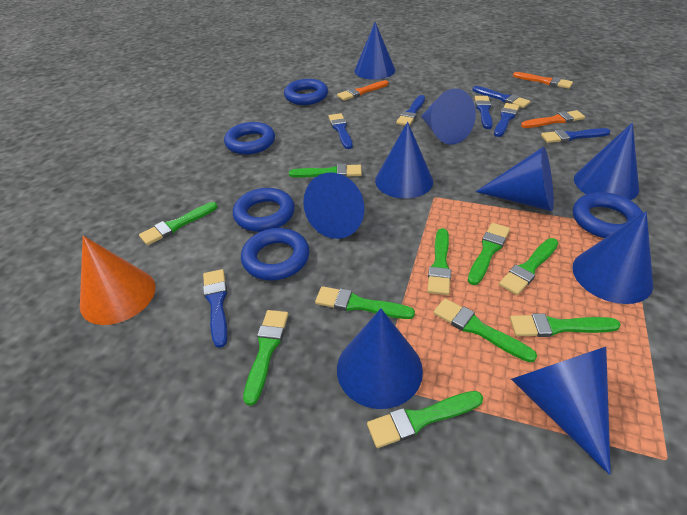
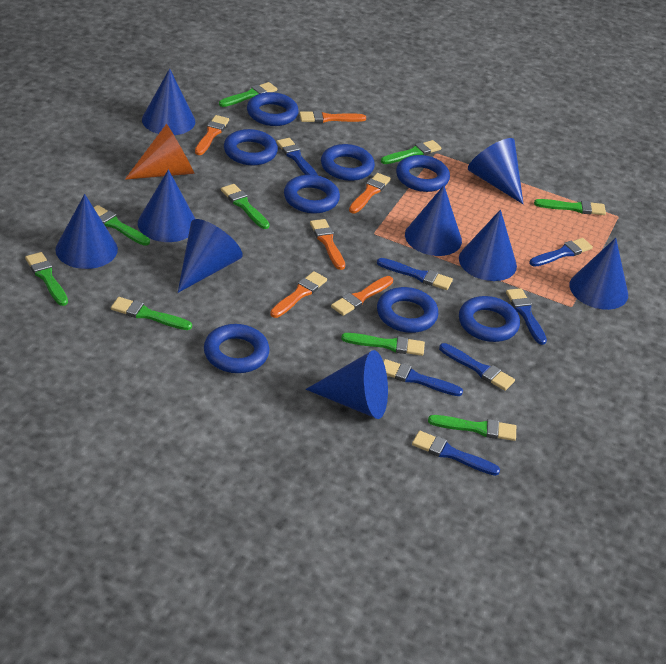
blue ring: [224,122,275,154] [233,188,295,232] [241,228,309,280] [284,79,328,105] [573,192,643,238] = 5 -> [204,324,270,373] [224,129,278,165] [247,92,299,126] [284,175,340,213] [321,144,375,181] [377,287,438,333] [396,155,450,192] [459,296,520,342] = 8
green brush: [139,202,218,245] [243,310,289,406] [289,164,362,177] [315,286,415,319] [367,391,483,448] [427,228,451,295] [433,298,537,362] [468,223,510,285] [499,238,559,295] [510,313,621,337] = 10 -> [25,252,68,306] [93,205,150,246] [111,297,192,330] [219,82,277,107] [221,184,270,229] [341,333,425,356] [381,140,442,164] [428,415,516,441] [534,199,606,215] = 9
orange brush: [337,80,388,101] [513,72,573,89] [521,110,585,128] = 3 -> [195,115,229,155] [270,271,327,318] [299,111,366,123] [310,219,345,270] [331,276,393,316] [349,173,391,213] = 6

